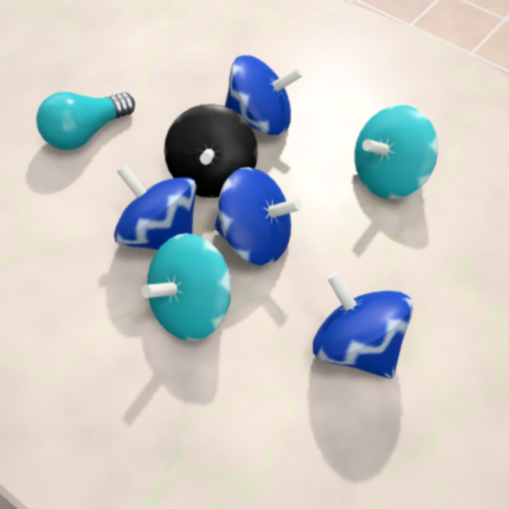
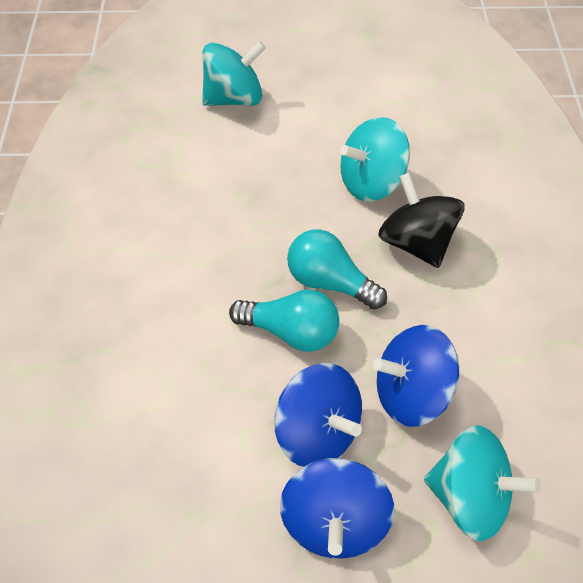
blue spinning top: [114,165,196,250] [215,167,302,266] [225,55,303,136] [313,272,413,379] = 4 -> [274,363,362,467] [280,458,394,559] [373,325,459,427] = 3
turquoise light bulb: [36,92,135,150] = 1 -> [229,289,339,352] [287,229,387,310] = 2
turquoise spinning top: [141,233,231,341] [355,105,438,199] = 2 -> [202,41,266,106] [340,117,410,202] [424,425,541,541] = 3

